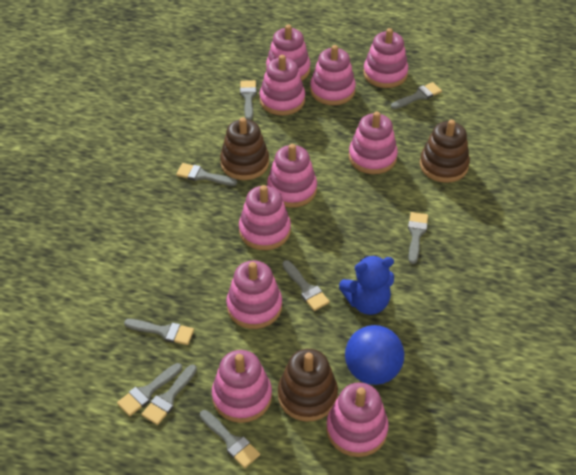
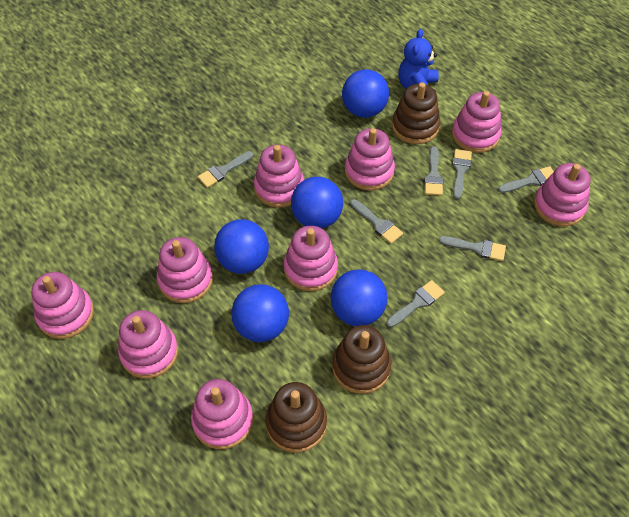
blue ball: [345,325,404,385] = 1 -> [214,219,269,274] [231,285,289,342] [291,177,343,228] [330,269,387,326] [342,70,389,118] = 5
grey brush: [117,363,182,416] [124,319,194,345] [141,364,197,425] [176,163,237,186] [200,410,260,468] [240,80,257,120] [282,260,330,311] [391,82,442,109] [408,212,428,264] = 9 -> [198,151,254,188] [350,199,403,244] [386,280,445,328] [425,146,443,196] [439,236,506,261] [452,149,472,199] [498,166,554,193] = 7
pink stacking toy: [212,350,272,423] [226,260,282,329] [239,185,291,250] [259,55,305,115] [266,25,310,81] [267,144,317,208] [310,45,356,105] [326,383,388,457] [349,112,398,174] [363,28,408,88] = 10 -> [31,272,94,339] [118,310,178,379] [157,237,213,303] [191,379,253,449] [254,145,304,207] [284,226,338,291] [345,128,395,191] [452,91,501,153] [534,163,590,226] = 9

